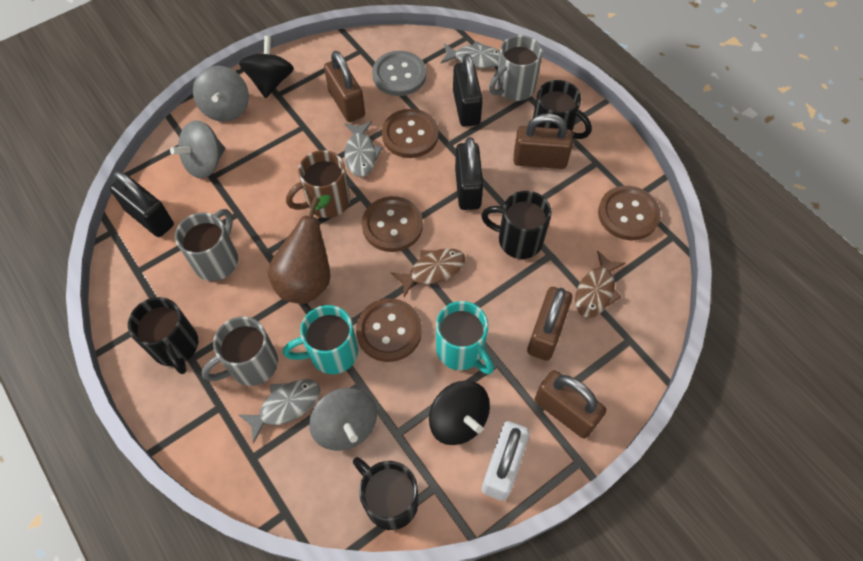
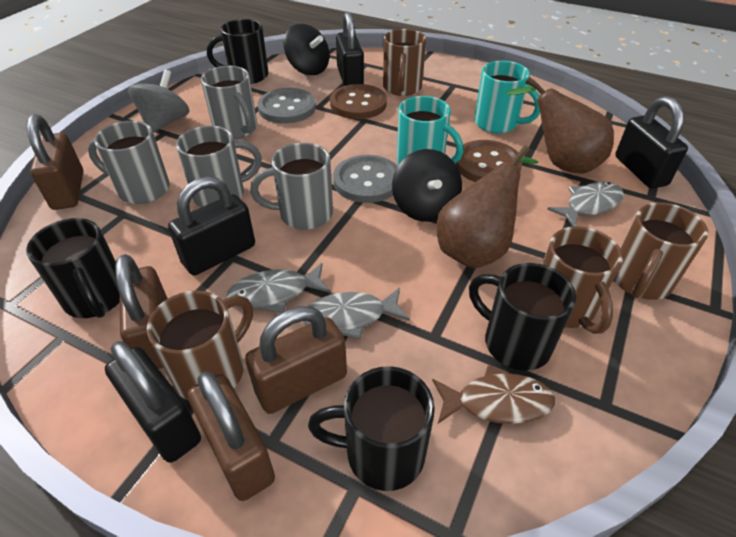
black padlock: [110,171,174,237] [453,54,483,127] [455,137,483,210] = 3 -> [105,341,201,463] [168,176,255,275] [336,12,364,86] [615,96,688,189] = 4
brown button: [356,298,422,362] [362,196,423,252] [382,109,439,158] [598,186,661,240] = 4 -> [330,84,387,119] [455,140,522,182] = 2
brown fish: [391,248,466,297] [575,251,626,318] = 2 -> [432,365,555,424] = 1
brown mug: [286,150,350,218] = 1 -> [147,290,253,400] [383,29,426,96] [542,226,623,334] [614,202,708,300] = 4
brown pear: [268,195,331,304] = 1 -> [437,145,538,268] [507,77,614,173] = 2
grey button: [372,51,426,96] = 1 -> [257,88,316,124] [333,155,397,203] = 2
grey mug: [175,209,238,281] [201,317,278,386] [489,35,543,101] = 3 -> [88,121,169,204] [176,126,262,207] [201,66,257,139] [250,143,333,230] = 4
grey spinning top: [170,120,225,179] [193,66,249,122] [309,388,377,451] = 3 -> [128,69,189,133] = 1
white padlock: [482,421,530,501] = 1 -> none = 0

